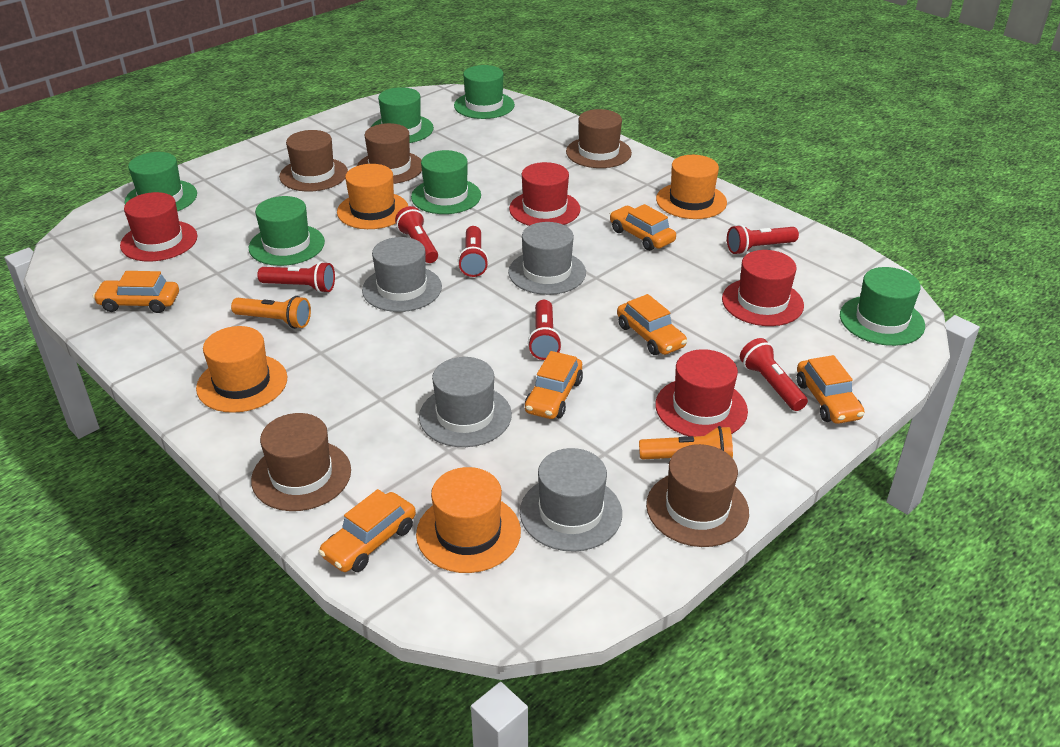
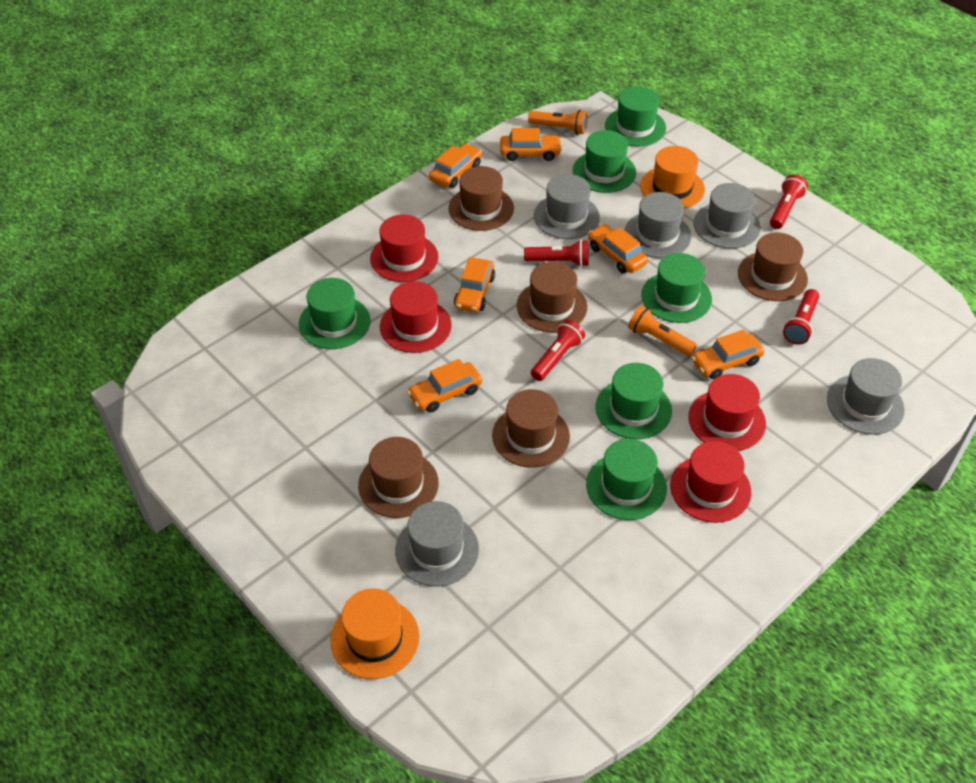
grey hat: [362,237,442,312] [419,357,512,447] [508,222,586,295] [520,448,622,552] = 4 -> [395,501,479,587] [534,174,600,239] [625,192,691,258] [693,183,761,249] [827,358,905,435] = 5
orange hat: [196,326,287,413] [337,164,408,229] [416,467,521,573] [656,155,727,219] = 4 -> [331,588,419,679] [640,146,705,209] = 2
red flashlight: [257,261,335,293] [395,206,438,263] [458,226,489,277] [528,300,562,360] [727,224,799,255] [740,338,808,411] = 6 -> [524,240,589,267] [531,320,585,381] [770,175,808,229] [783,289,819,344] = 4

